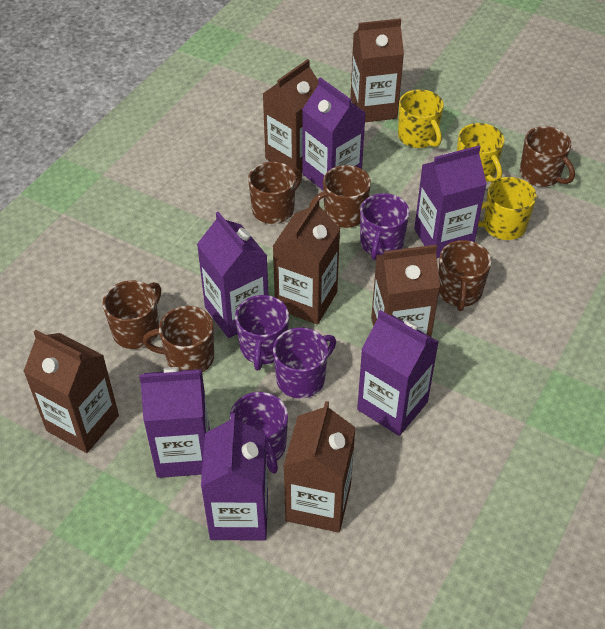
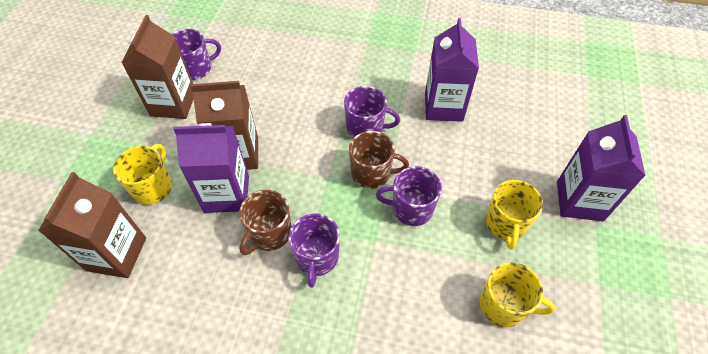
brown carton: [23,330,119,453] [263,59,318,177] [273,198,340,325] [283,401,356,533] [351,18,404,122] [371,245,440,337] = 6 -> [38,172,146,278] [121,15,194,119] [190,81,258,170] = 3
brown mug: [103,280,161,349] [143,306,214,372] [248,162,302,224] [309,165,371,228] [438,240,491,311] [520,126,575,187] = 6 -> [239,190,291,255] [349,131,409,189] = 2
purple carton: [139,367,210,478] [197,212,268,338] [201,413,268,541] [302,77,366,190] [357,310,439,436] [414,145,487,258] = 6 -> [173,123,249,213] [425,18,479,122] [557,115,646,221] = 3

